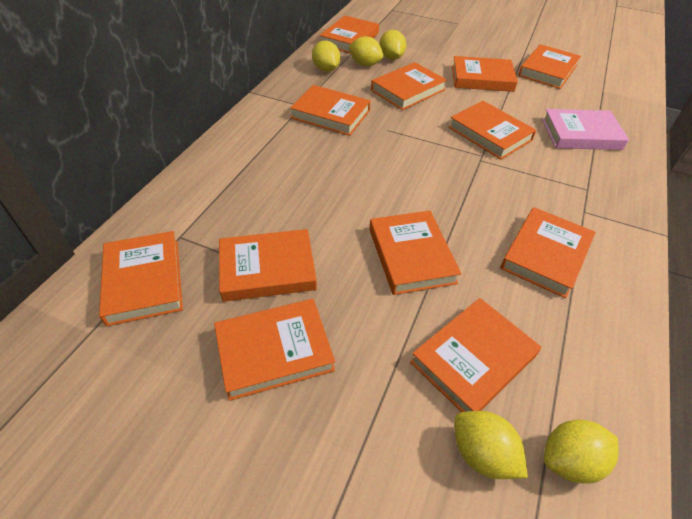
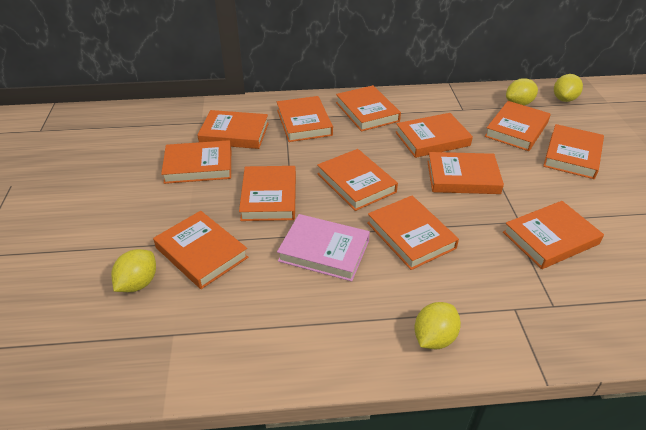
orange book: [99,231,183,326] [214,299,335,401] [219,229,317,302] [290,85,371,136] [319,16,379,53] [369,211,461,295] [371,62,447,110] [410,298,541,412] [449,101,536,160] [452,56,518,92] [500,207,596,298] [518,44,581,89] = 12 -> [153,211,248,289] [161,140,231,184] [198,110,269,149] [239,166,296,221] [277,96,333,142] [317,149,398,211] [336,85,401,132] [367,196,459,270] [395,113,473,158] [427,152,504,194] [485,101,551,151] [503,201,604,269] [543,124,604,179] = 13
yellow lemon: [312,41,341,72] [349,36,383,66] [379,30,406,60] [454,411,528,479] [544,419,619,484] = 5 -> [111,249,156,292] [414,302,461,349] [506,78,538,106] [554,74,583,102] = 4

